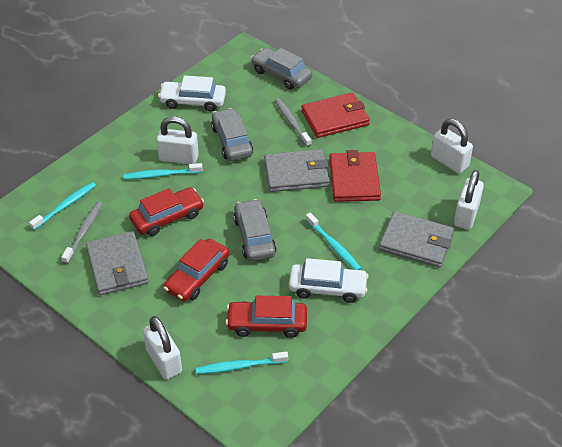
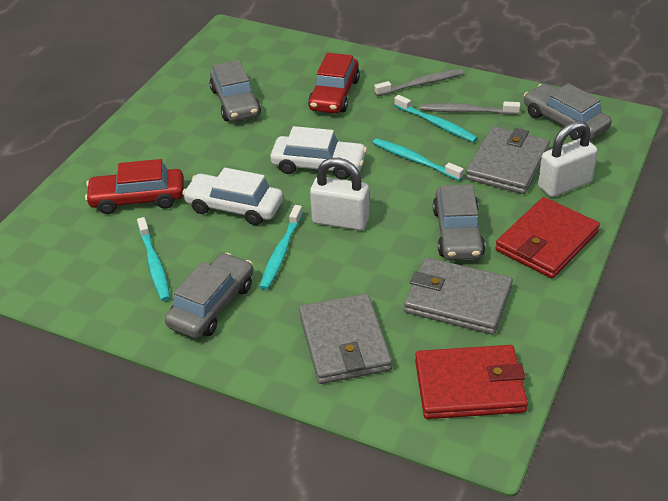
grey car: [211,108,253,161] [234,199,277,261] [251,48,312,89] = 3 -> [165,253,253,338] [209,60,261,122] [433,184,485,260] [524,83,612,140] = 4
red car: [129,187,204,236] [163,239,230,302] [226,295,307,338] = 3 -> [85,159,184,214] [308,53,360,113] = 2
white padlock: [143,316,182,380] [156,116,199,164] [431,119,473,174] [454,170,484,229] = 4 -> [310,158,369,230] [538,121,598,197] = 2

